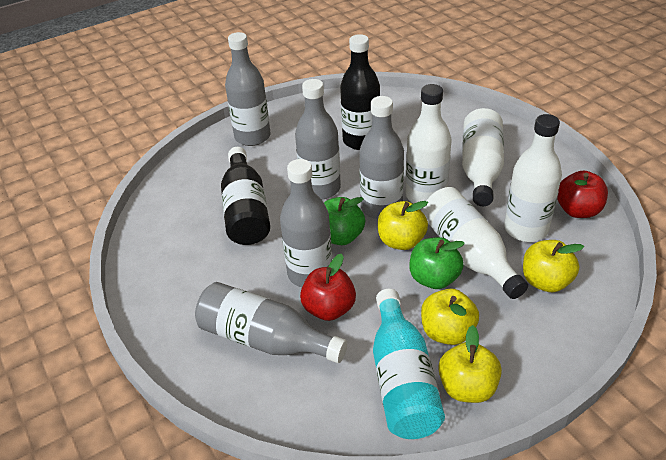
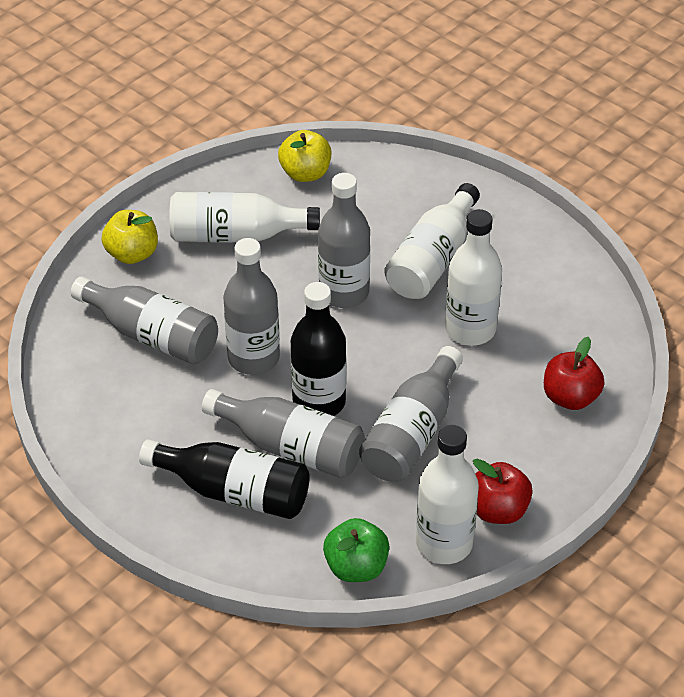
green apple: [324,197,365,245] [409,237,465,289] = 2 -> [323,518,389,582] = 1
turquoise bottle: [373,289,445,439] = 1 -> none = 0
yellow apple: [378,201,428,250] [421,288,479,345] [438,325,502,403] [523,240,584,292] = 4 -> [102,210,158,264] [278,130,331,182] = 2

